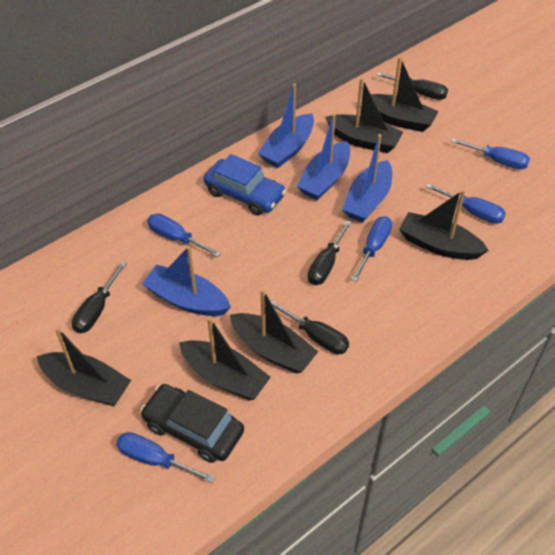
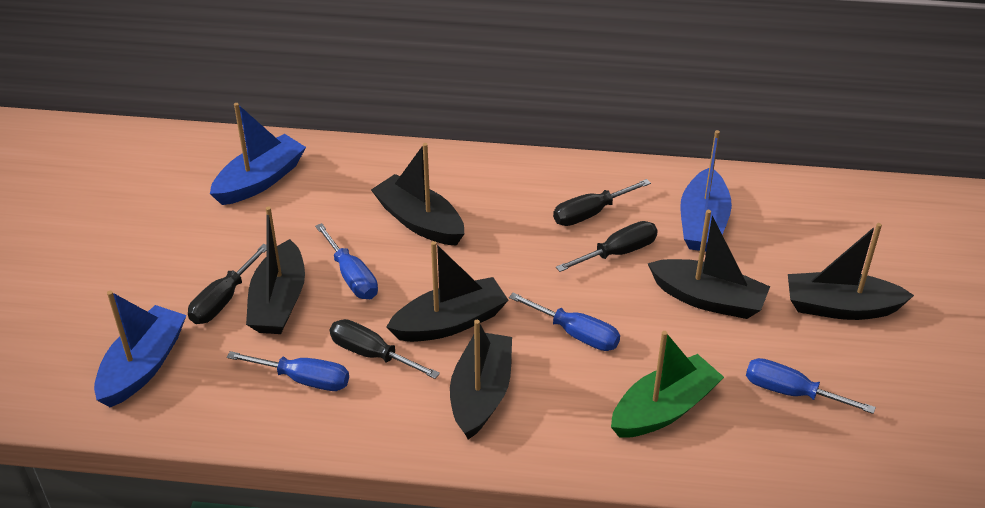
black car: [140,384,244,463] = 1 -> none = 0
blue boat: [142,246,231,316] [258,83,314,168] [296,114,350,200] [342,134,392,222] = 4 -> [94,291,187,407] [210,103,306,205] [680,130,732,252] = 3
blue car: [204,154,286,215] = 1 -> none = 0
blue screwdriver: [116,432,215,483] [147,213,221,257] [351,216,392,282] [426,183,506,224] [451,138,530,170] = 5 -> [227,351,349,391] [315,223,378,299] [509,293,620,351] [746,358,876,414] = 4
green boat: none = 0 -> [611,331,724,438] = 1

